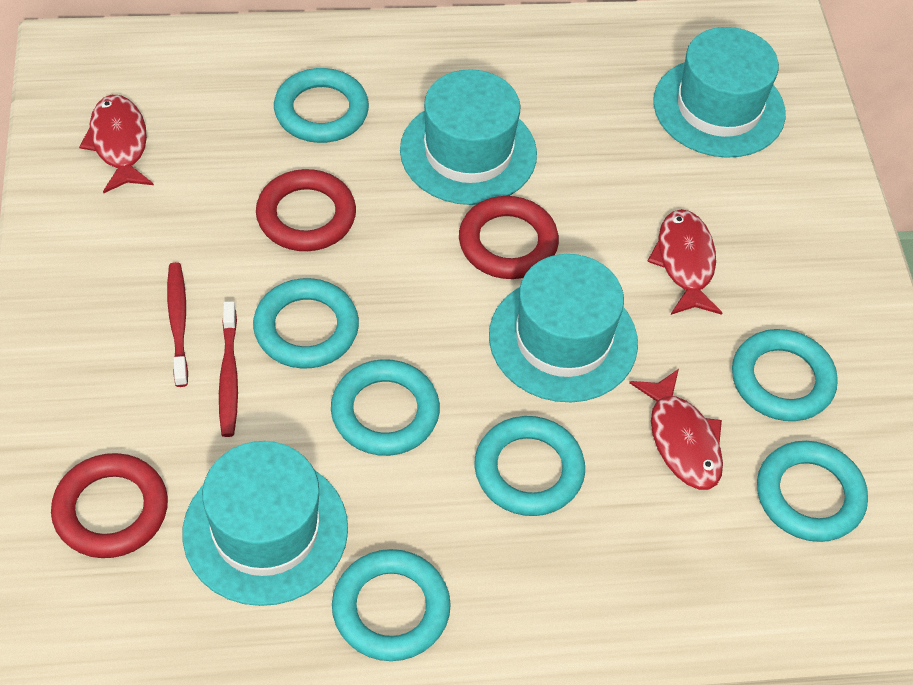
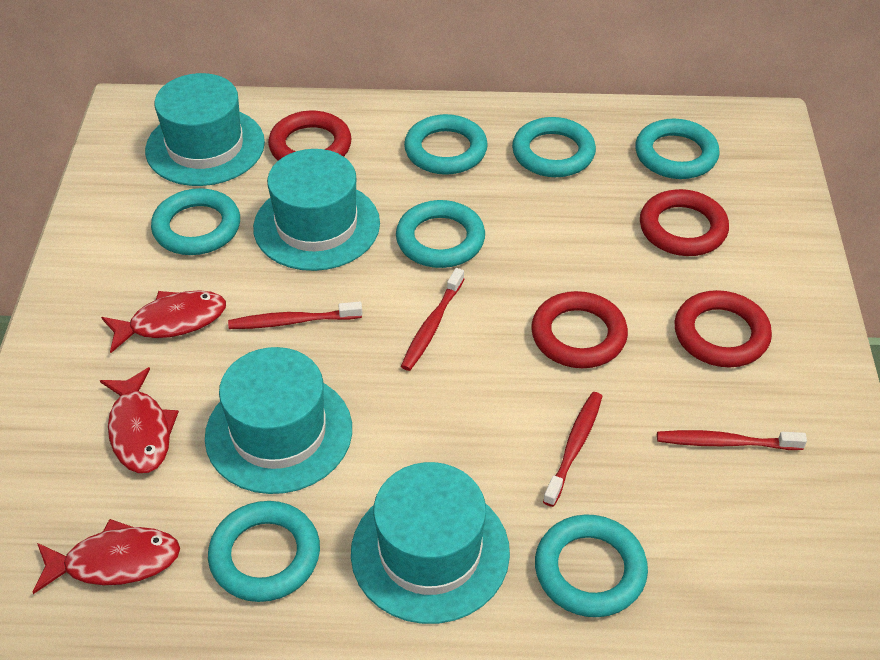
red ring: [51,453,168,558] [256,169,356,251] [459,196,559,279] = 3 -> [268,110,352,161] [531,291,628,368] [640,189,729,256] [675,290,772,367] = 4
red toothbrush: [167,262,188,387] [219,301,238,437] = 2 -> [228,302,362,329] [401,268,464,371] [543,392,602,507] [657,430,807,450] = 4

